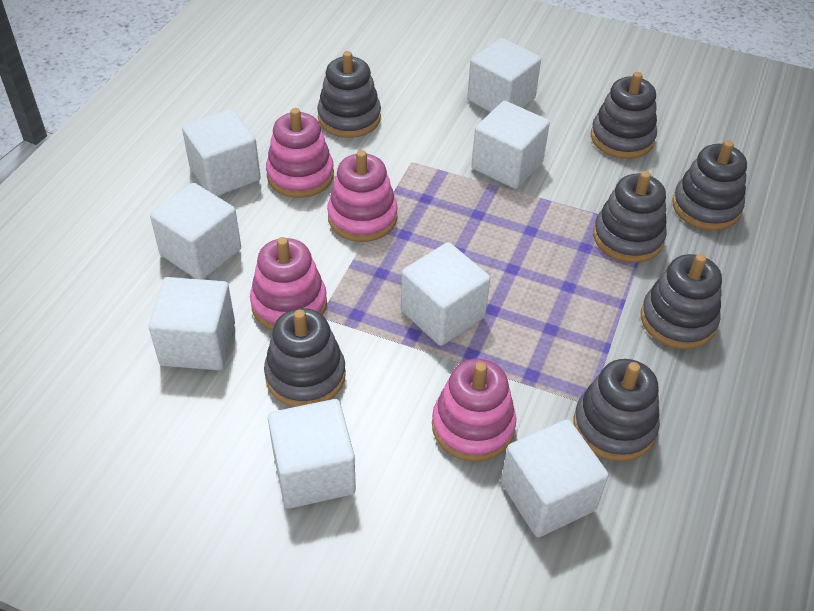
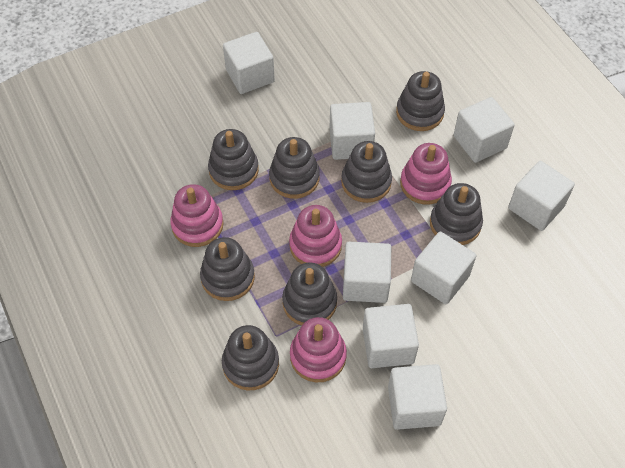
grey stacking toy: [264,308,346,407] [317,51,381,138] [574,359,660,462] [591,72,657,159] [593,171,667,263] [641,254,722,349] [672,140,747,231] = 7 -> [200,237,255,301] [208,129,259,190] [222,325,279,391] [269,137,320,199] [282,263,337,325] [341,141,392,203] [396,71,445,131] [430,183,483,245] = 8

